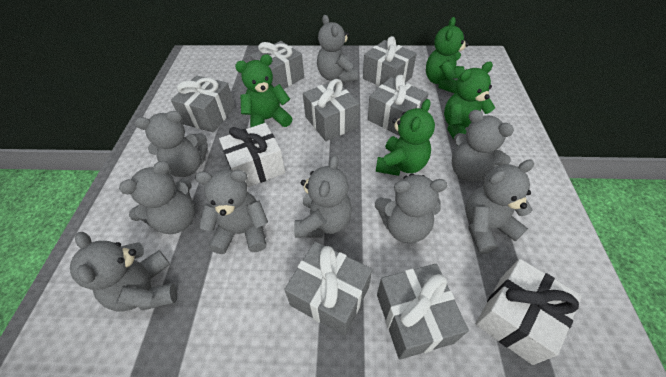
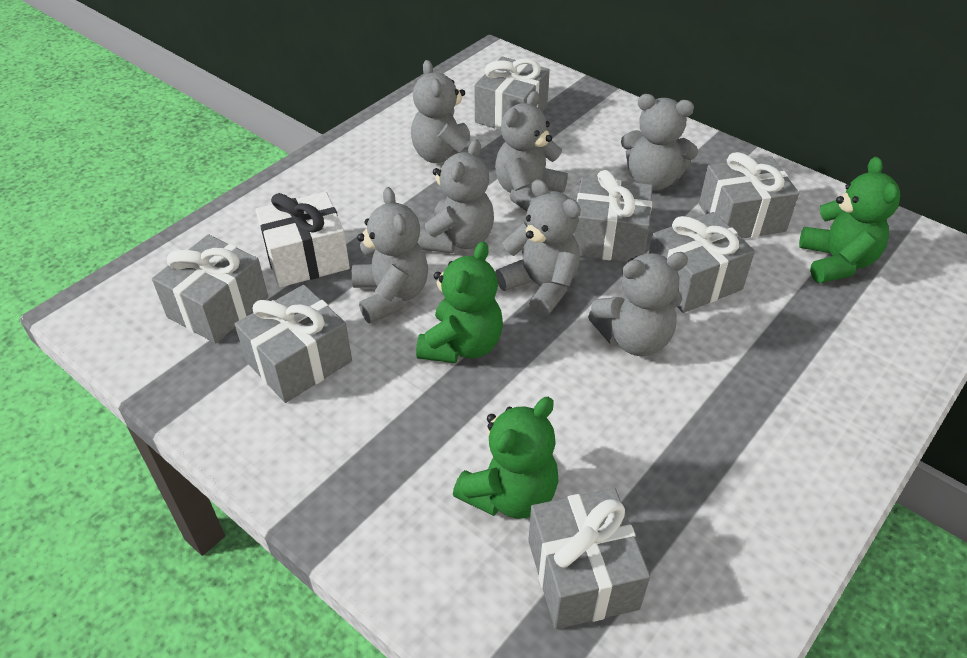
green teddy bear: [235,54,293,128] [376,99,435,176] [426,17,469,93] [444,62,495,139] = 4 -> [416,241,503,363] [453,397,558,519] [799,157,901,283] = 3
grey teddy bear: [70,232,177,311] [119,161,195,234] [135,111,208,177] [195,170,268,254] [294,155,352,237] [317,15,358,82] [375,173,447,243] [452,110,514,181] [465,159,534,254] = 9 -> [352,187,428,323] [411,60,470,163] [418,139,494,253] [495,91,568,212] [495,179,581,317] [588,252,688,356] [621,94,698,191] = 7
white gift: [219,123,286,188] [476,259,582,365] = 2 -> [256,192,350,288] = 1

